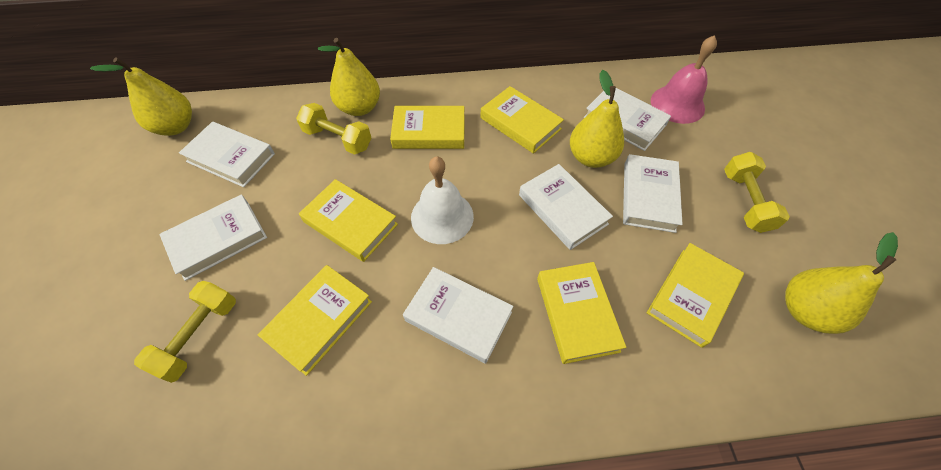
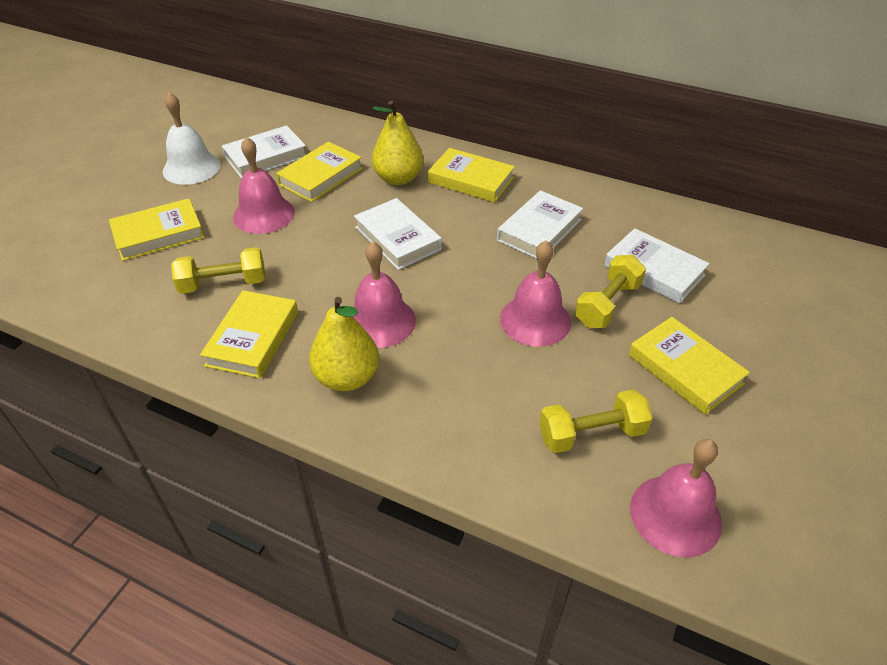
pink bell: [651,35,717,124] = 1 -> [233,137,295,234] [352,241,416,348] [500,240,571,347] [630,439,722,558] = 4
white book: [159,194,267,281] [179,122,275,187] [403,267,513,363] [519,164,613,250] [584,88,671,151] [623,154,683,233] = 6 -> [222,125,306,179] [354,198,442,270] [497,190,583,259] [604,228,710,304] = 4
yellow book: [258,265,372,376] [299,179,398,262] [390,106,465,149] [481,86,564,154] [537,262,626,364] [647,243,744,348] = 6 -> [109,198,204,261] [200,290,298,378] [276,142,363,202] [428,148,515,203] [629,317,750,415] = 5
yellow pear: [90,57,192,136] [318,38,380,116] [570,70,624,168] [785,232,898,334] = 4 -> [309,297,379,391] [372,100,423,185] = 2

